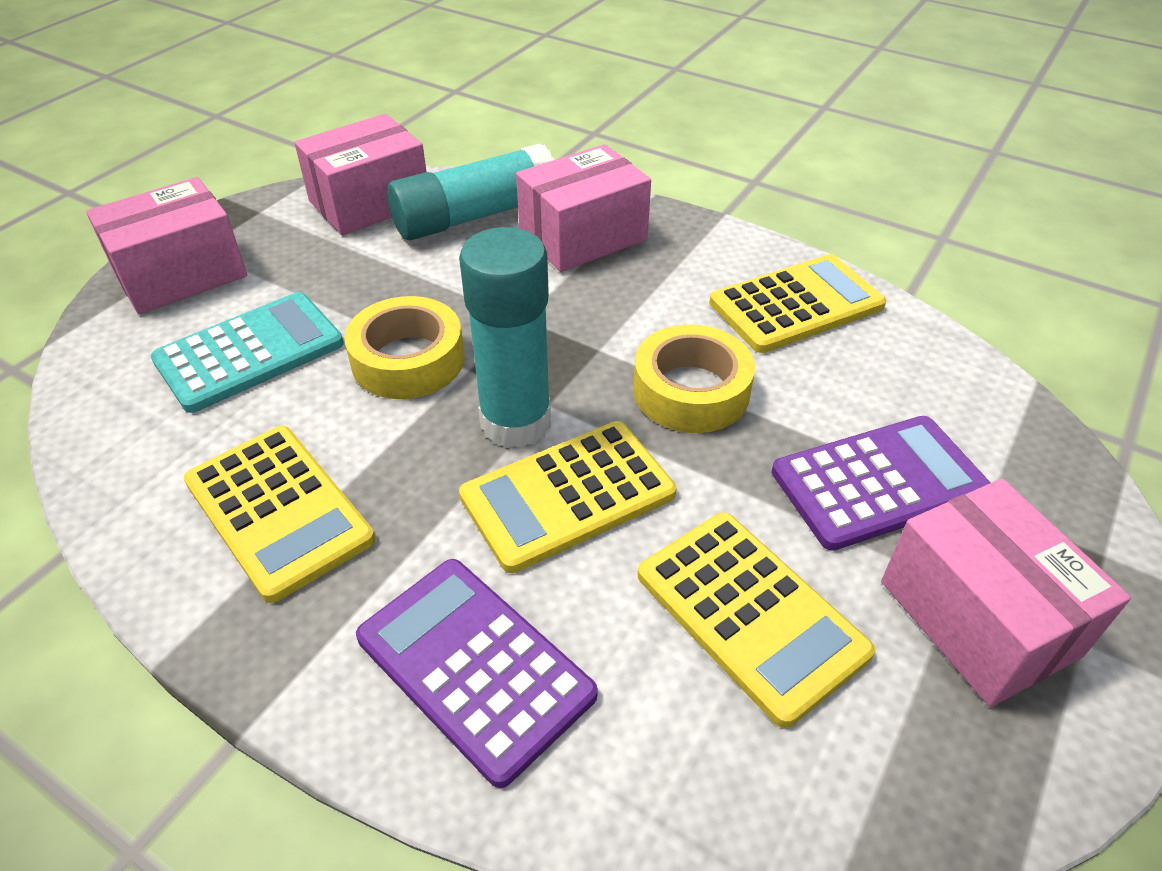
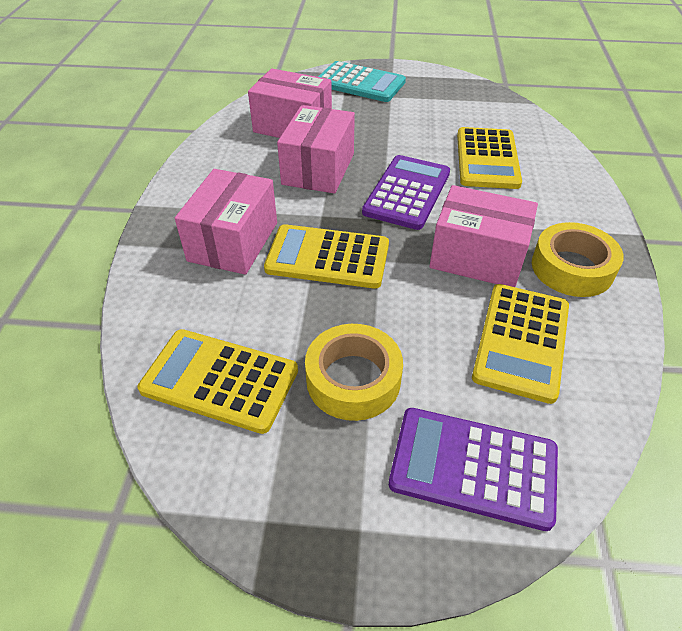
turquoise glue stick: [387,144,554,240] [459,227,551,448] = 2 -> none = 0

